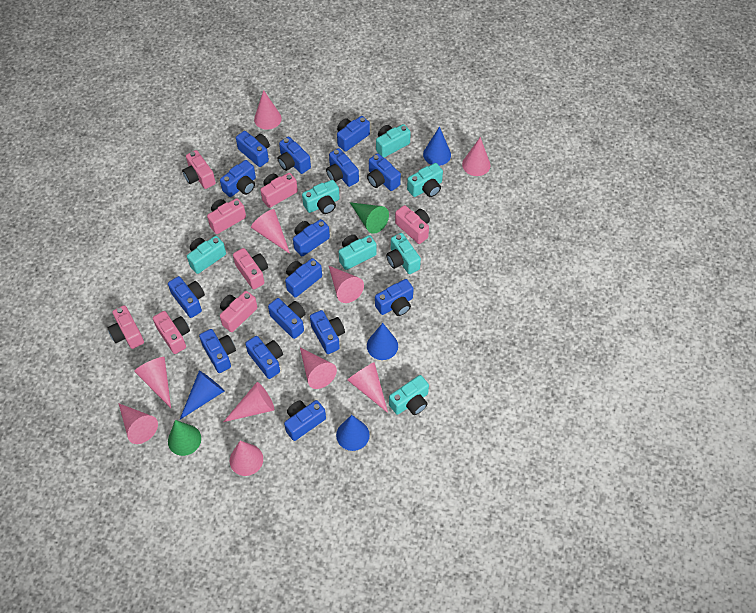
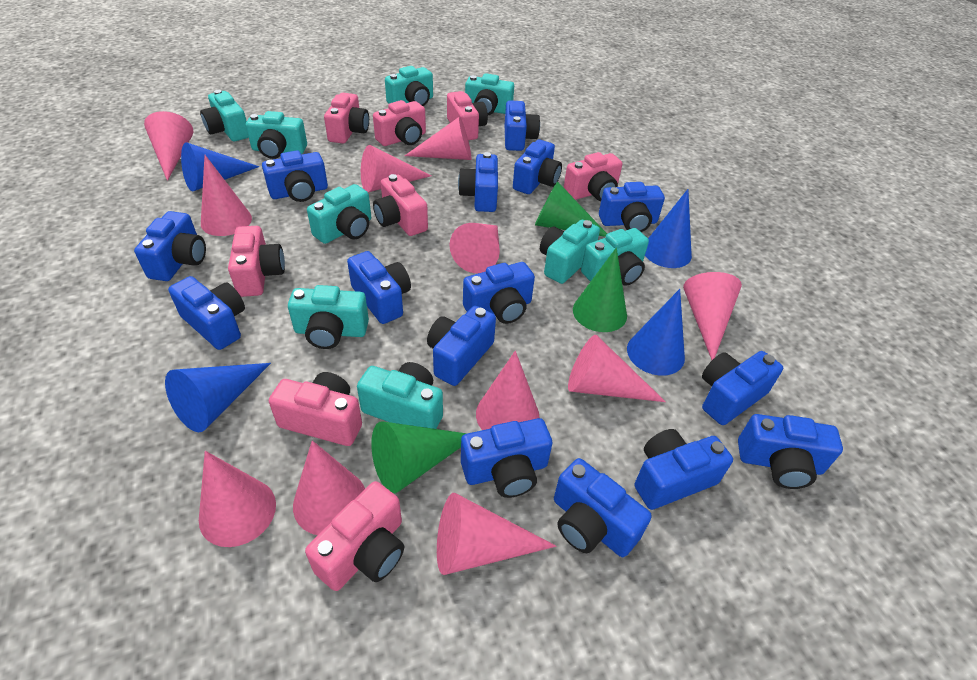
green cone: [168,420,201,456] [350,202,389,234] = 2 -> [371,421,467,493] [535,181,607,237] [573,248,627,332] = 3
pink cone: [118,403,158,444] [134,357,171,408] [223,382,274,422] [230,441,263,476] [251,209,290,254] [254,90,282,130] [300,348,337,389] [329,266,364,303] [348,362,388,413] [462,137,490,176] = 10 -> [144,111,193,181] [199,451,276,547] [201,155,252,236] [293,440,365,535] [361,145,431,192] [404,117,471,160] [437,493,556,575] [450,223,500,273] [476,351,540,430] [568,335,666,402] [683,272,742,360] = 11
turquoise camera: [187,236,226,274] [302,180,339,214] [339,235,377,270] [376,124,411,158] [386,233,421,274] [389,375,429,415] [407,163,443,197] = 7 -> [200,90,249,141] [246,111,307,159] [288,285,369,349] [307,184,371,244] [357,362,443,429] [385,66,433,106] [465,74,514,115] [540,220,600,284] [581,228,649,286] = 9

